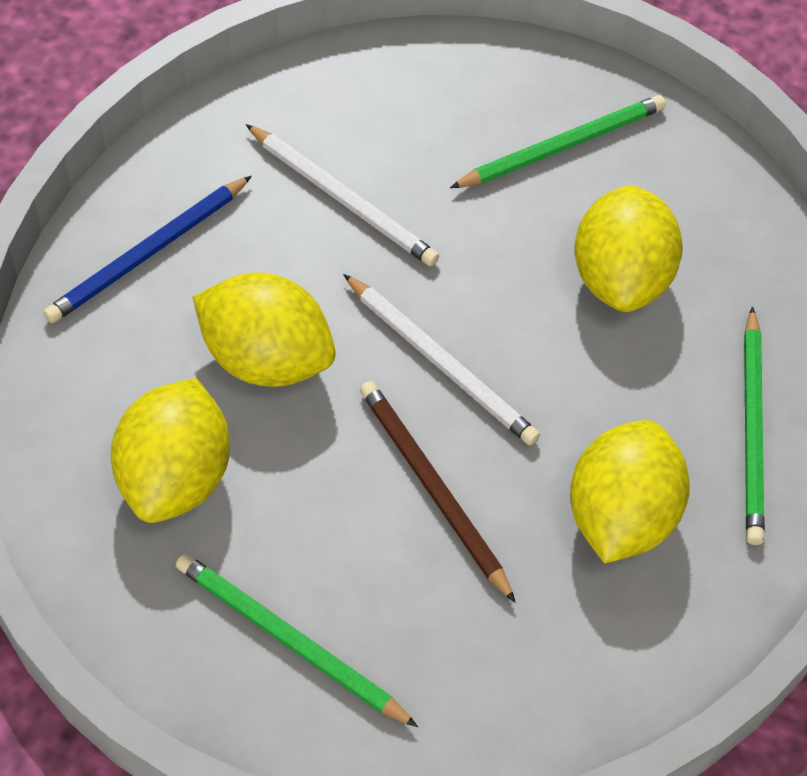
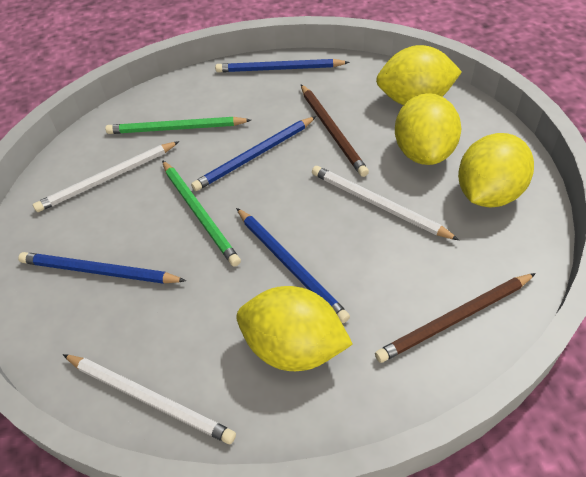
blue pencil: [43,176,252,323] = 1 -> [18,252,186,284] [191,116,316,191] [215,59,350,73] [236,208,350,323] = 4
brown pencil: [360,381,516,603] = 1 -> [301,84,369,177] [375,273,536,363] = 2
green pencil: [176,553,418,727] [450,95,666,188] [744,307,765,545] = 3 -> [105,117,251,134] [162,160,241,267] = 2
white pencil: [245,124,439,266] [343,274,540,445] = 2 -> [33,141,179,212] [63,354,236,444] [312,166,459,240] = 3

